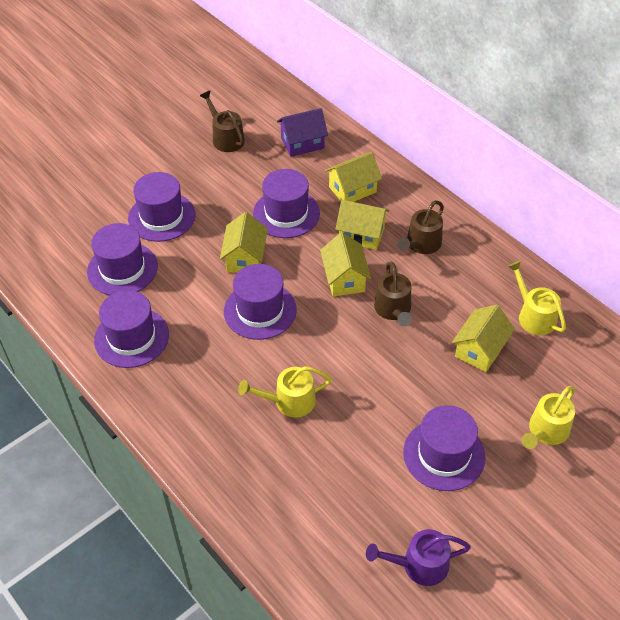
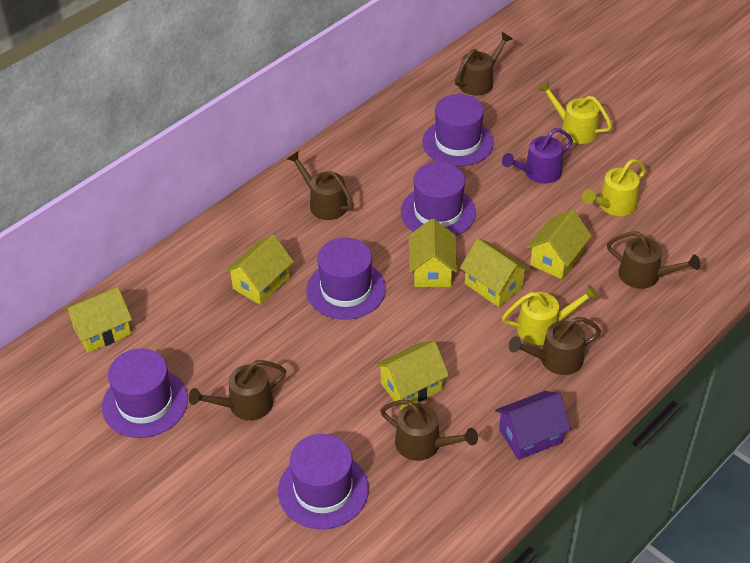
brown watering can: [200,91,245,152] [374,262,412,326] [397,200,444,254] = 3 -> [189,360,286,420] [287,151,354,220] [380,400,478,461] [455,32,512,96] [509,317,601,375] [607,231,700,289] = 6
purple hat: [87,223,158,295] [94,290,169,368] [128,172,195,242] [224,264,297,340] [253,169,320,238] [403,405,485,491] = 6 -> [102,349,188,438] [278,434,369,529] [306,238,386,320] [401,162,476,236] [422,94,494,166] = 5
yellow house: [220,212,268,273] [320,233,371,296] [325,152,382,202] [335,200,389,250] [452,305,515,372] = 5 -> [64,287,132,353] [225,235,294,305] [375,341,449,410] [409,219,457,287] [460,238,530,307] [526,210,592,279] = 6

